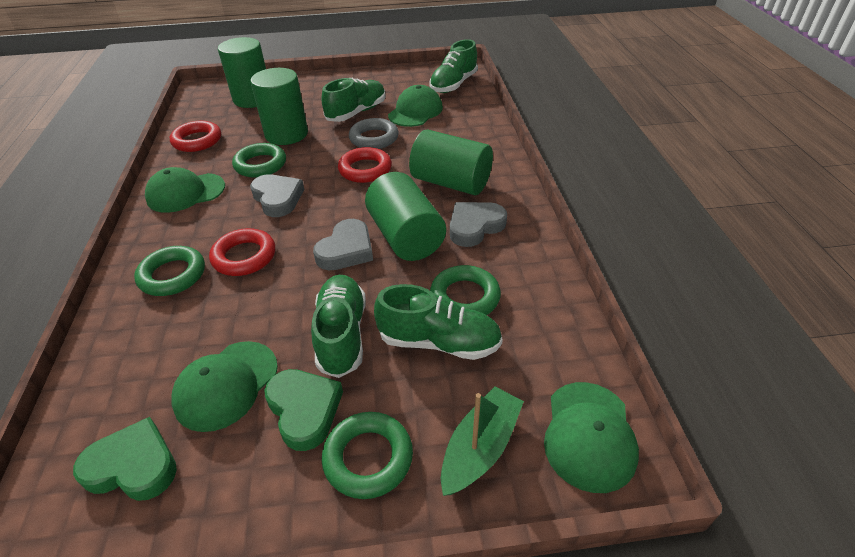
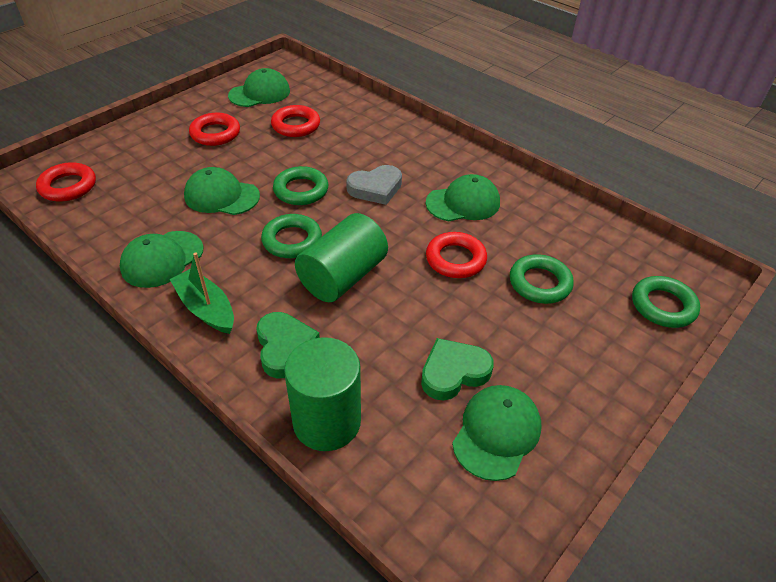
green cap: [145,167,225,213] [171,341,278,432] [388,85,443,127] [544,382,639,493] = 4 -> [120,231,203,288] [184,167,260,215] [228,68,290,107] [426,174,500,221] [452,385,541,481] = 5
green cylinder: [218,37,266,108] [250,68,308,145] [365,172,446,261] [409,130,493,195] = 4 -> [284,337,361,451] [295,213,388,302] = 2
green shoe: [311,275,366,378] [321,78,385,122] [374,284,503,360] [429,39,478,93] = 4 -> none = 0
grey heart: [250,174,304,217] [313,219,373,270] [450,202,507,247] = 3 -> [346,165,402,205] = 1
grey ring: [349,118,399,149] = 1 -> none = 0
red ring: [170,121,221,152] [209,228,275,276] [338,147,392,183] = 3 -> [36,162,96,202] [189,113,240,146] [271,105,320,137] [426,232,487,278] = 4

